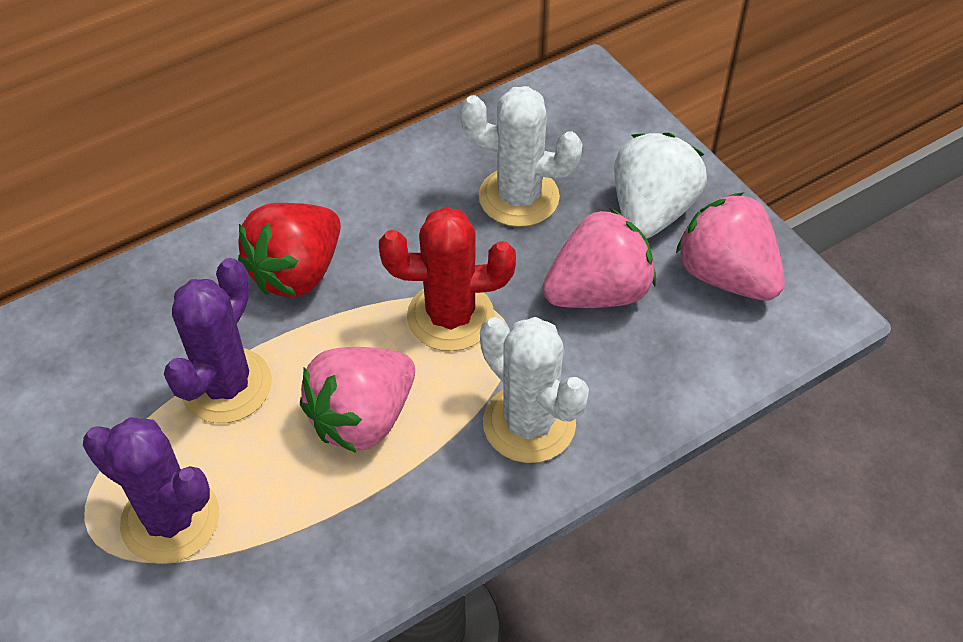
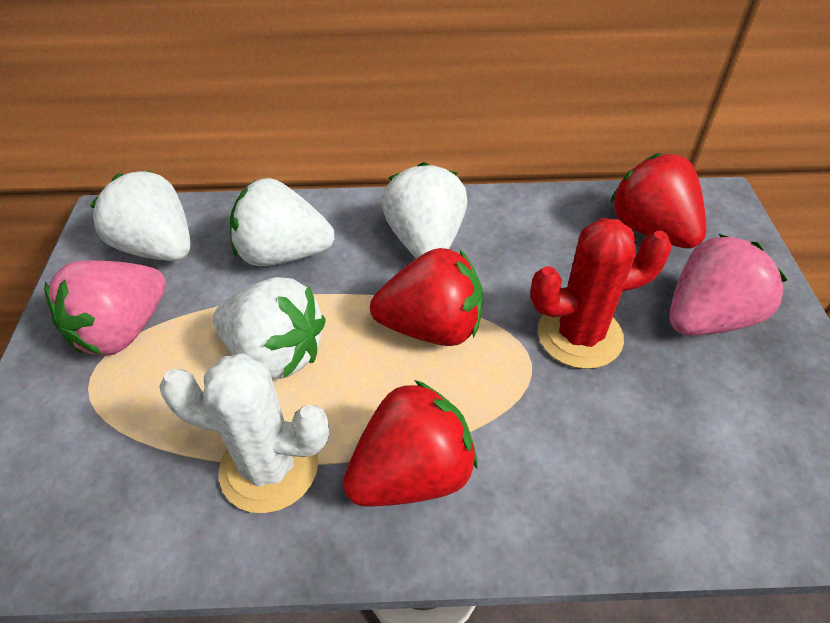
pink strawberry: [300,347,415,453] [542,208,656,308] [676,192,785,301] = 3 -> [44,260,166,356] [669,234,787,336] = 2
purple cactus: [83,417,219,564] [164,258,272,423] = 2 -> none = 0
red strawberry: [238,203,341,297] = 1 -> [343,380,478,506] [370,248,483,346] [610,153,706,249] = 3
white cactus: [460,86,583,227] [480,317,589,463] = 2 -> [159,354,329,513] = 1
white strawberry: [614,132,707,239] = 1 -> [90,170,190,261] [213,277,326,379] [230,178,334,266] [382,162,467,258] = 4

